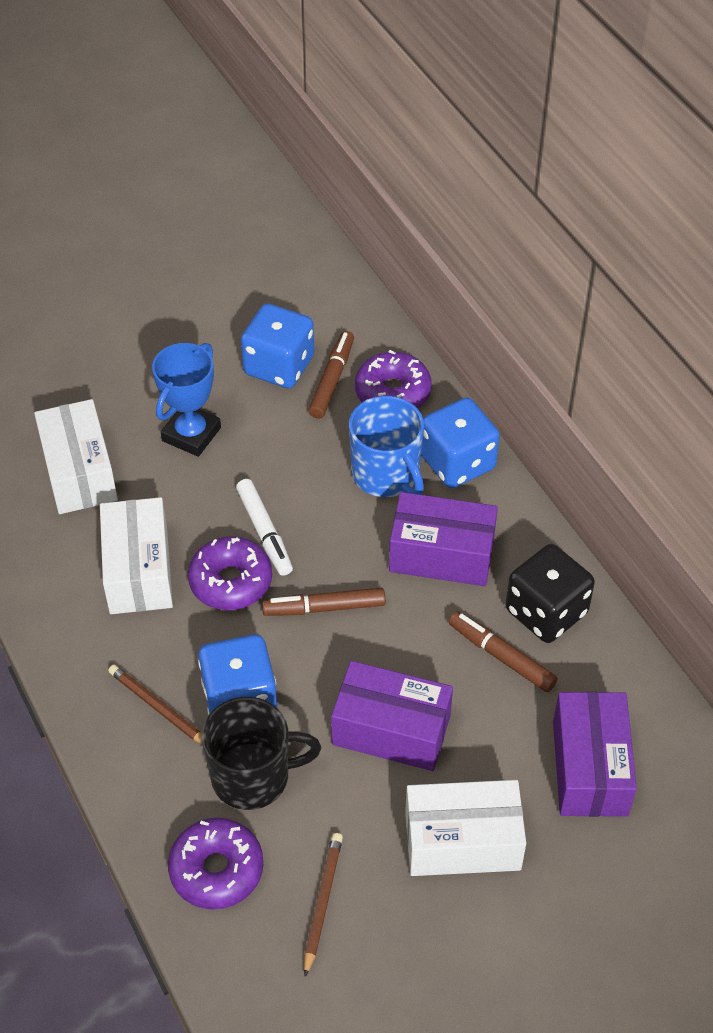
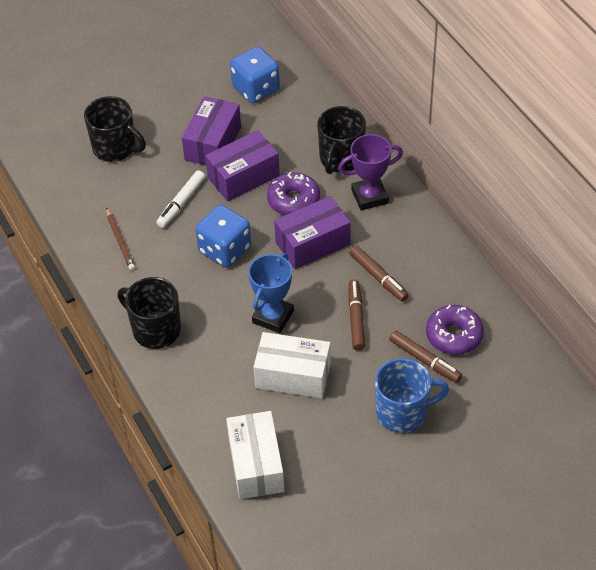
black dice: [506,544,595,643] = 1 -> none = 0
black mug: [202,697,321,810] = 1 -> [84,96,146,162] [117,277,181,349] [317,106,366,174] = 3
blue dice: [198,634,277,716] [241,303,314,388] [421,397,500,488] = 3 -> [196,205,251,268] [230,47,280,104] = 2
brown pencil: [108,665,203,745] [304,833,343,977] = 2 -> [106,208,135,271] = 1
purple donut: [168,818,263,910] [188,536,272,610] [355,350,432,408] = 3 -> [267,172,320,215] [426,305,484,355] = 2
purple trophy: none = 0 -> [338,134,403,210] = 1
white box: [34,399,118,514] [100,497,173,614] [405,780,526,876] = 3 -> [226,411,285,499] [253,332,331,398] = 2

